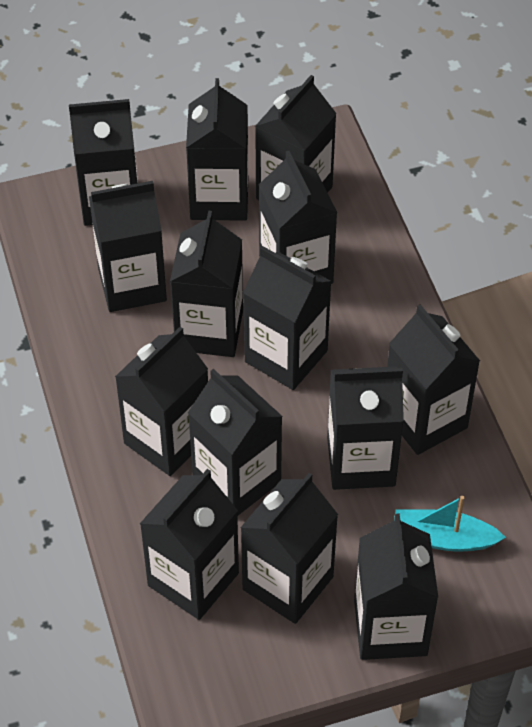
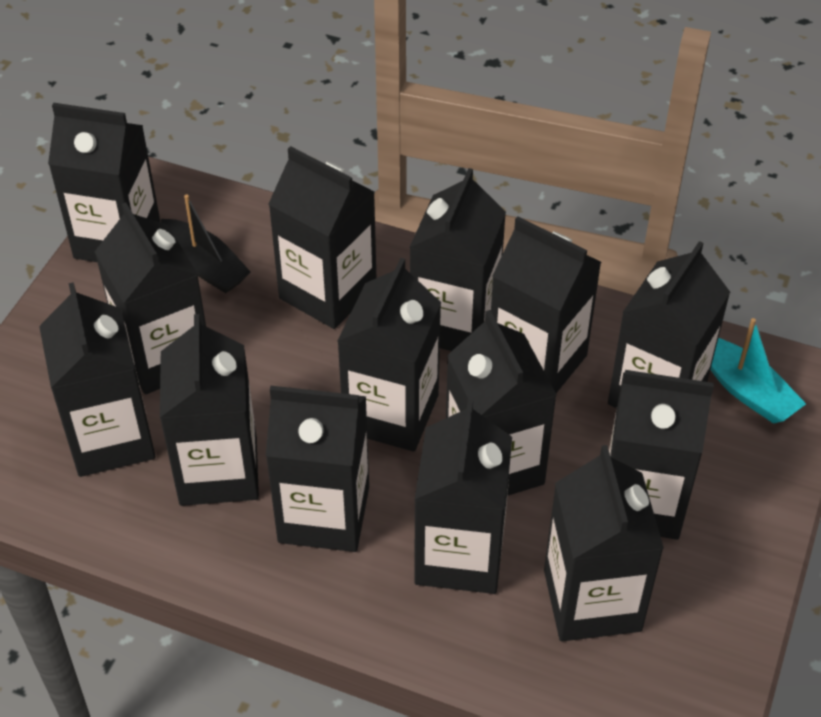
black boat: none = 0 -> [161,194,251,293] = 1

